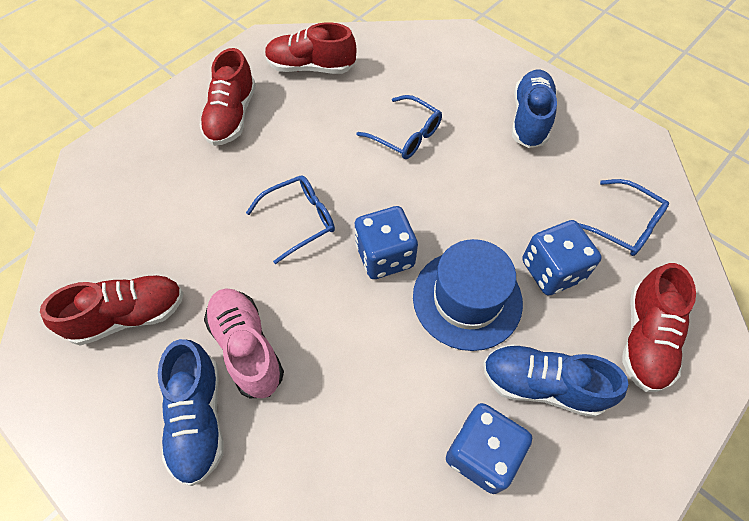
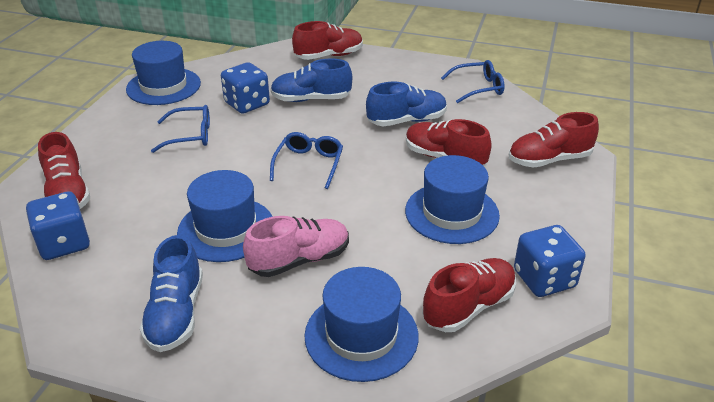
blue hat: [413,239,523,351] = 1 -> [126,41,201,105] [177,170,273,262] [304,267,419,382] [405,155,500,244] = 4
red shoe: [40,275,184,346] [199,48,256,146] [265,22,357,74] [622,263,696,392] = 4 -> [38,132,90,209] [292,21,363,60] [406,119,492,166] [422,258,516,332] [509,112,599,168] = 5

